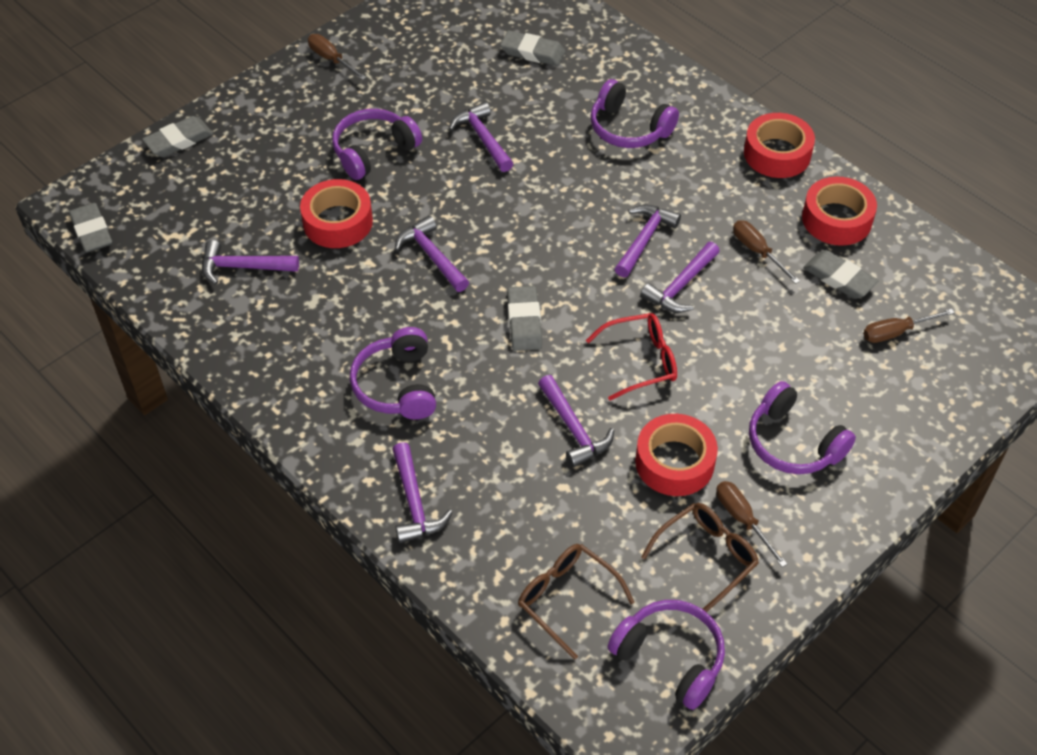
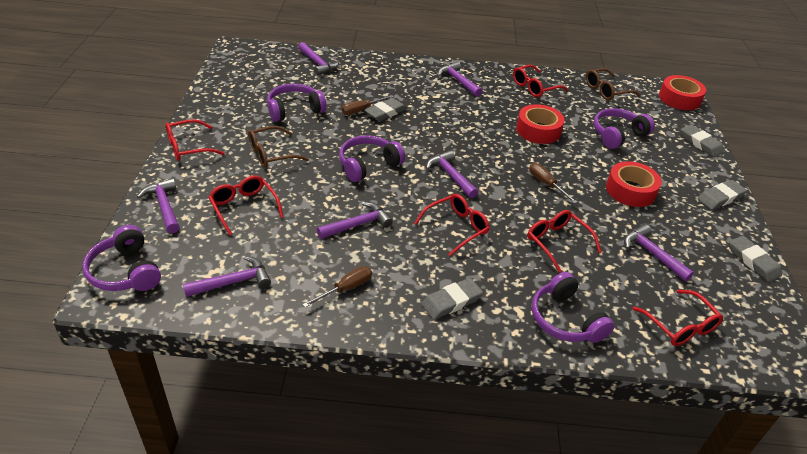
brown screwdriver: [308,34,366,80] [716,481,787,567] [733,220,800,284] [863,309,955,343] = 4 -> [303,266,372,308] [342,95,394,115] [529,163,577,204] = 3
red glasses: [586,313,677,401] = 1 -> [166,119,225,161] [209,175,283,235] [414,194,490,256] [513,65,568,97] [527,210,601,273] [632,290,723,346] = 6
red tape: [300,179,373,248] [635,414,718,496] [744,113,815,178] [802,177,877,246] = 4 -> [516,104,565,144] [606,161,662,207] [659,75,706,110] = 3

